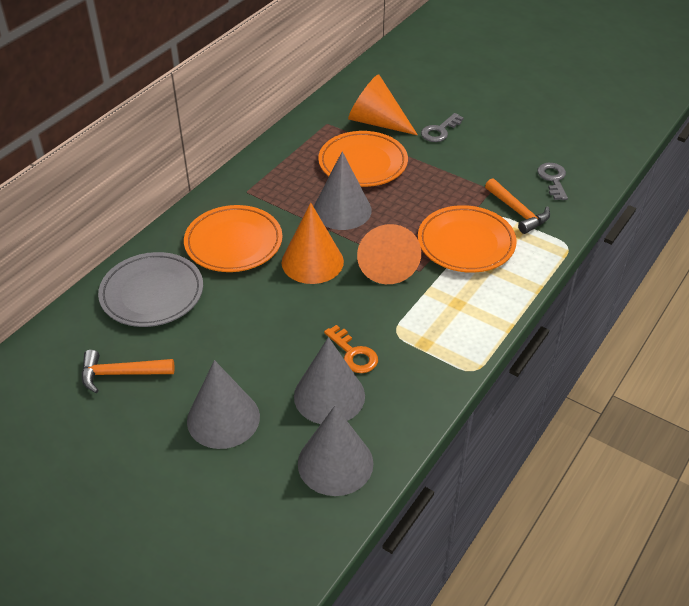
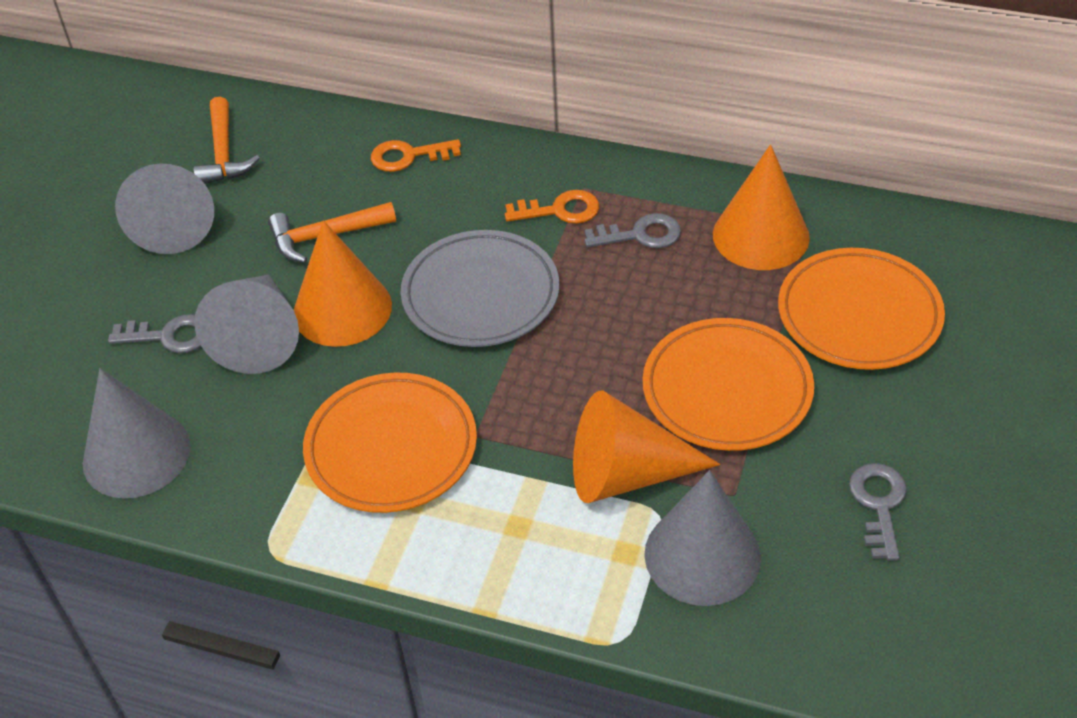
grey key: [421,113,464,142] [537,163,568,200] = 2 -> [108,314,201,353] [585,213,681,248] [849,463,907,561] = 3
orange key: [324,325,378,373] = 1 -> [371,139,461,172] [505,190,599,224] = 2

